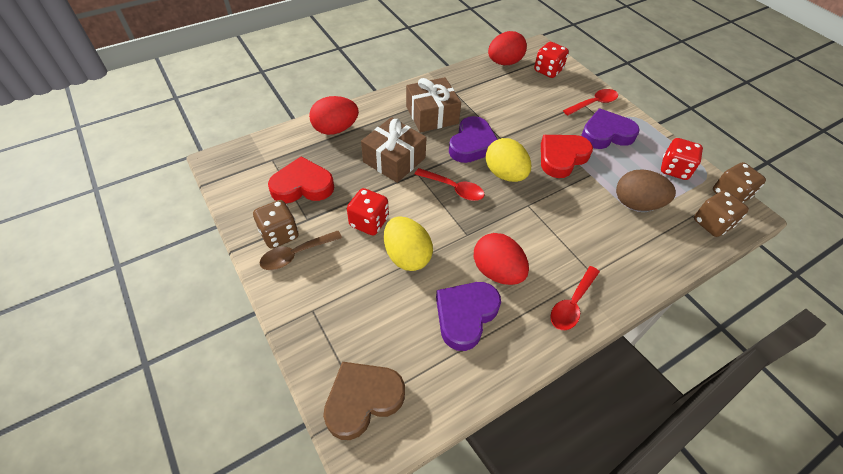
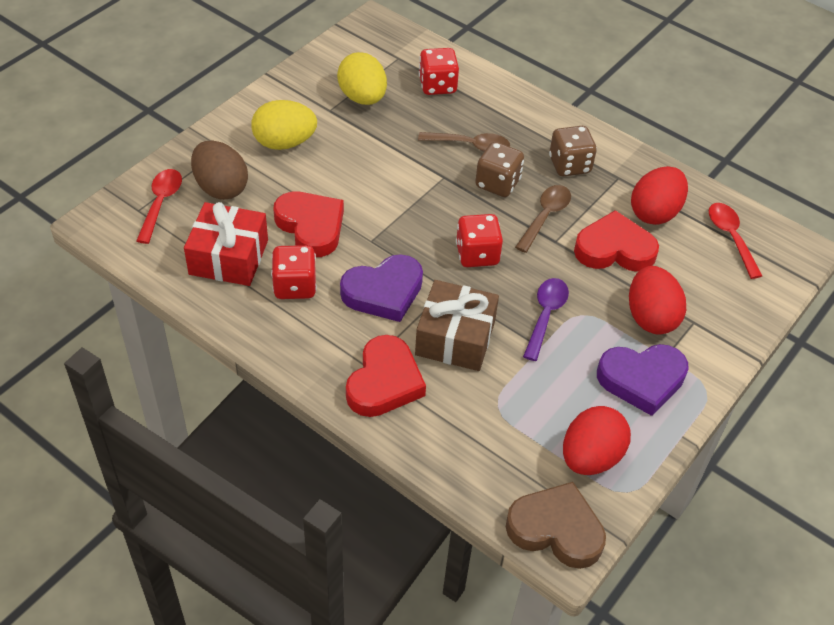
brown dice: [253,200,299,249] [694,190,749,237] [713,162,766,203] = 3 -> [475,142,524,197] [549,126,597,177] = 2
brown gift: [361,117,427,183] [406,77,461,132] = 2 -> [415,280,499,371] = 1
brown spoon: [259,231,342,270] = 1 -> [418,132,510,152] [515,185,571,253] = 2
purple heart: [436,282,501,351] [449,116,498,163] [581,109,640,149] = 3 -> [340,254,423,322] [597,344,689,416] = 2
purple spoon: none = 0 -> [523,278,569,361] = 1
red gift: none = 0 -> [184,202,268,286] = 1
red heart: [268,156,334,203] [541,135,593,178] = 2 -> [274,192,344,257] [346,335,426,417] [574,210,659,272] = 3
red spoon: [415,168,485,201] [550,266,600,330] [563,89,618,115] = 3 -> [136,169,182,244] [709,203,762,279] = 2

